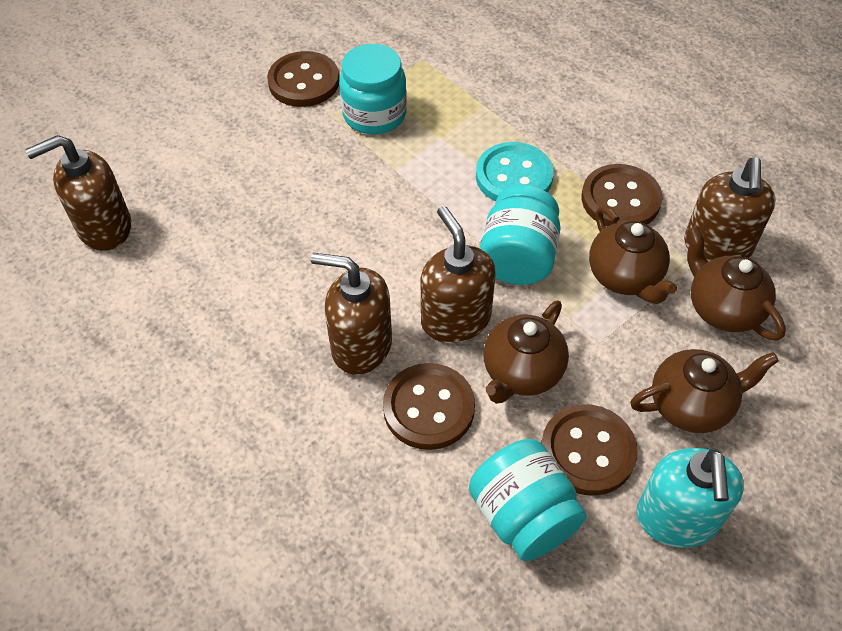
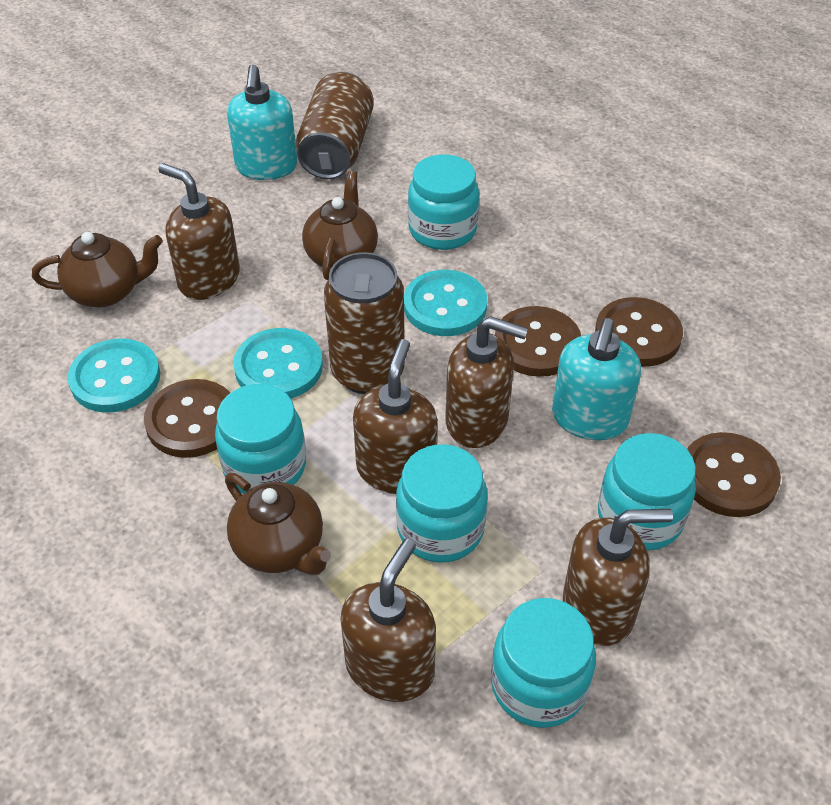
brown can: none = 0 -> [296,72,374,179] [324,252,405,394] = 2
brown soap dispenser: [25,135,131,251] [311,253,392,375] [421,206,496,343] [684,158,776,262] = 4 -> [158,163,240,300] [341,539,436,702] [353,339,438,494] [445,316,528,448] [563,509,673,646] = 5
brown teapot: [483,300,569,404] [589,206,677,304] [630,349,779,433] [687,226,786,341] = 4 -> [32,232,163,307] [225,473,331,575] [302,171,378,280] = 3
turquoise button: [476,142,554,202] = 1 -> [68,338,160,413] [233,328,323,399] [404,270,487,336] = 3
turquoise jar: [339,44,407,134] [469,439,587,561] [480,185,561,285] = 3 -> [215,384,306,494] [396,444,488,563] [408,154,479,250] [491,598,596,728] [598,433,696,551] = 5
turquoise soap dispenser: [636,448,744,548] = 1 -> [227,64,297,180] [552,318,641,440] = 2

